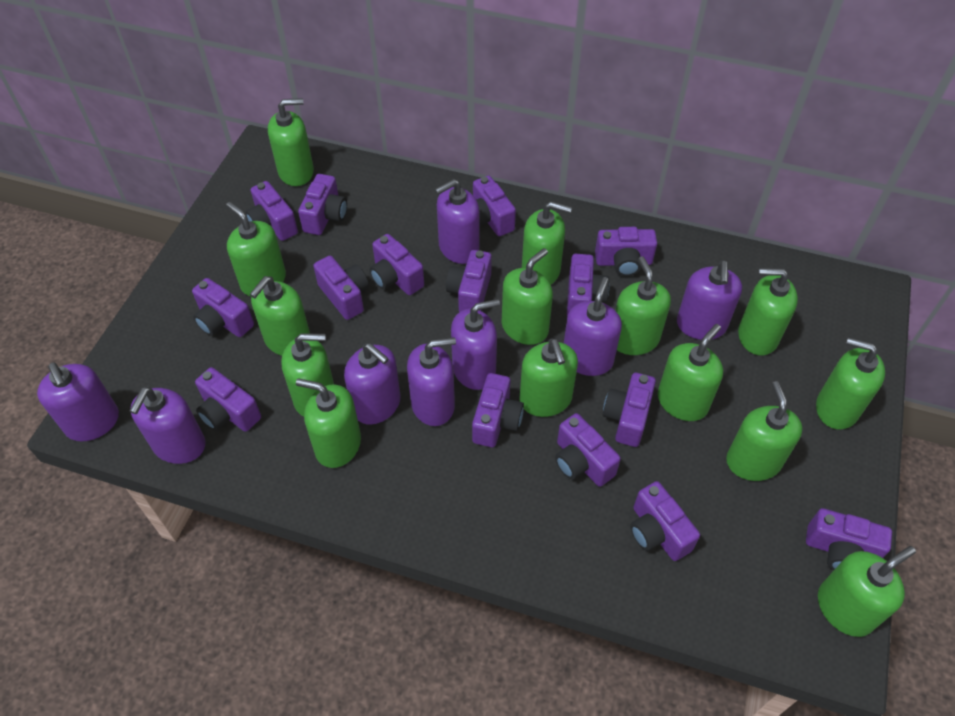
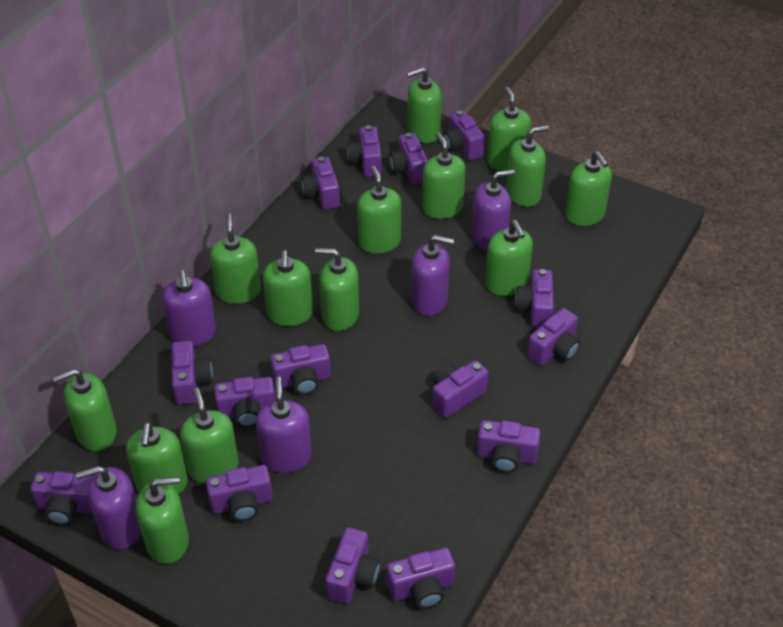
purple soap dispenser: [37,362,119,442] [130,386,206,464] [344,343,401,425] [407,337,456,426] [435,179,480,264] [451,299,500,390] [564,277,622,376] [677,261,742,340] = 8 -> [76,466,141,550] [162,270,216,346] [256,376,312,473] [411,235,454,316] [471,169,515,251] = 5

